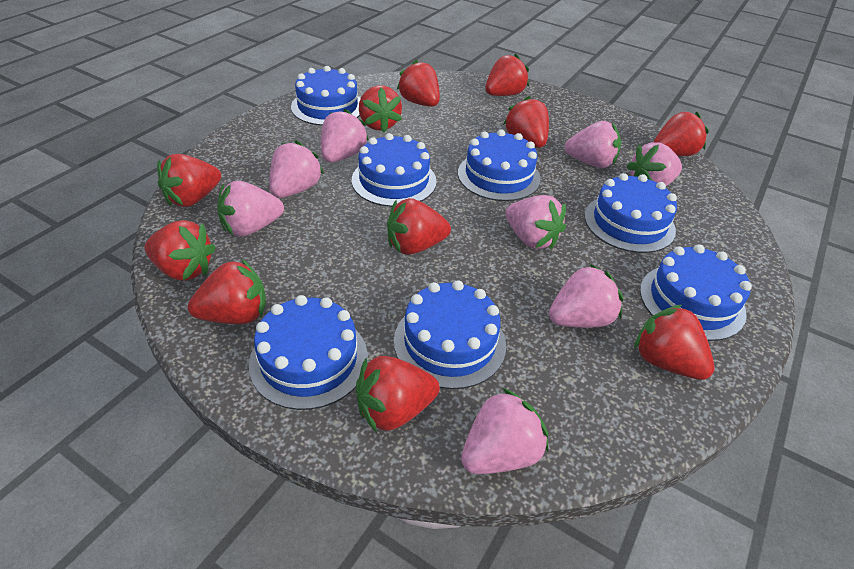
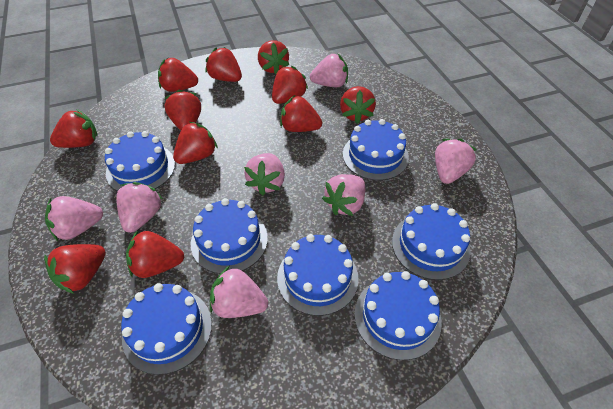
pink strawberry: [217,181,284,237] [269,140,324,198] [321,109,369,162] [461,388,548,474] [505,195,566,249] [549,264,623,328] [564,121,621,168] [627,142,682,186] = 8 -> [45,196,103,241] [116,182,163,233] [210,265,268,318] [244,153,285,195] [310,53,348,87] [322,174,365,216] [435,139,477,184] = 7

